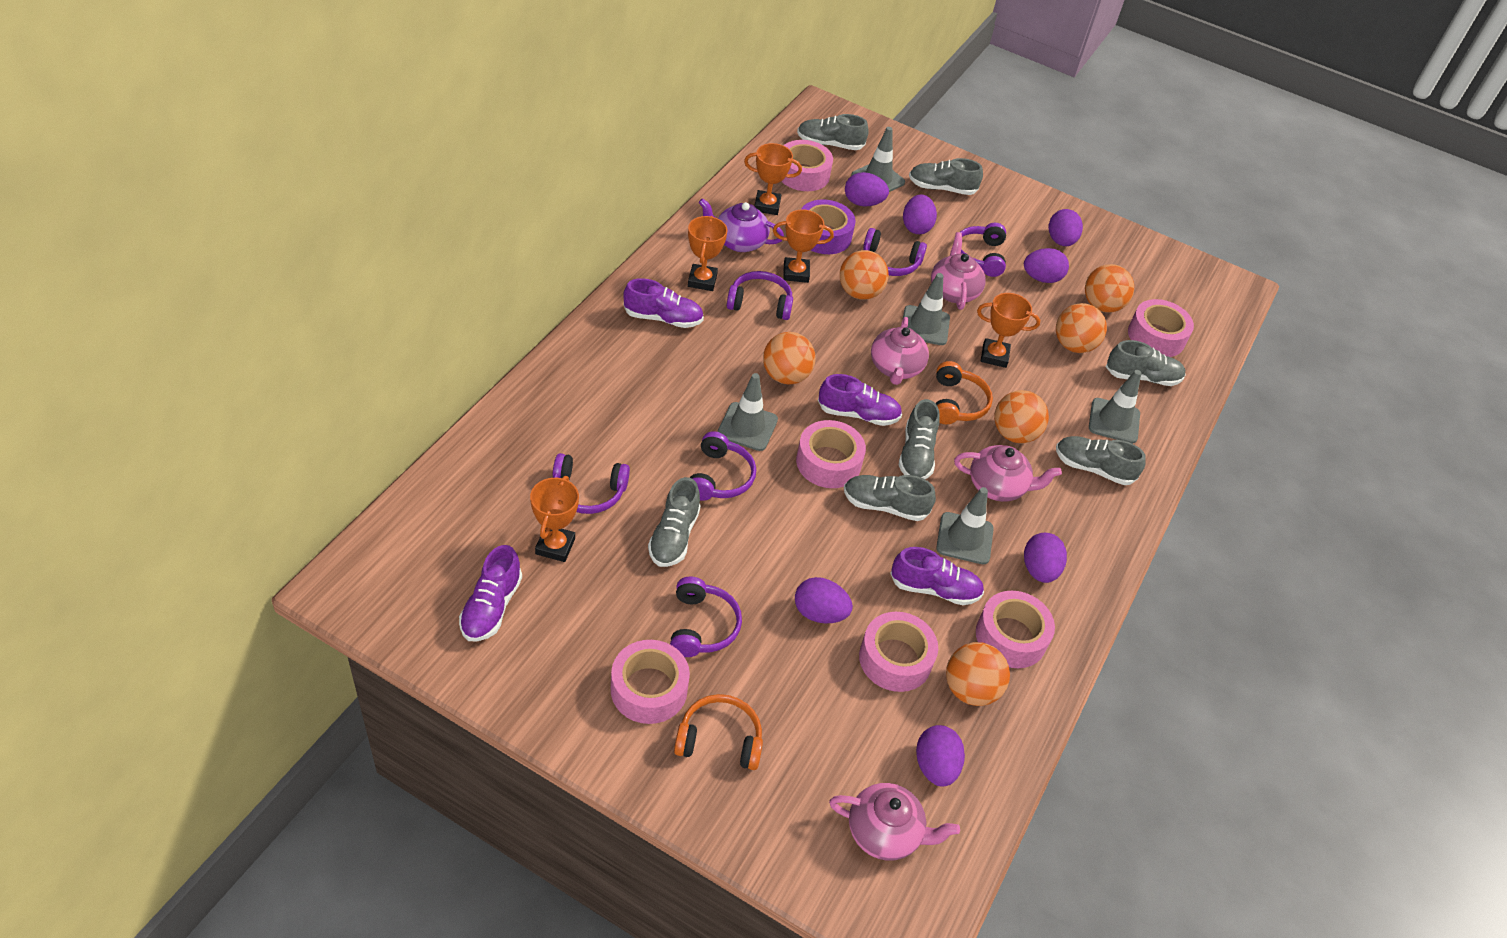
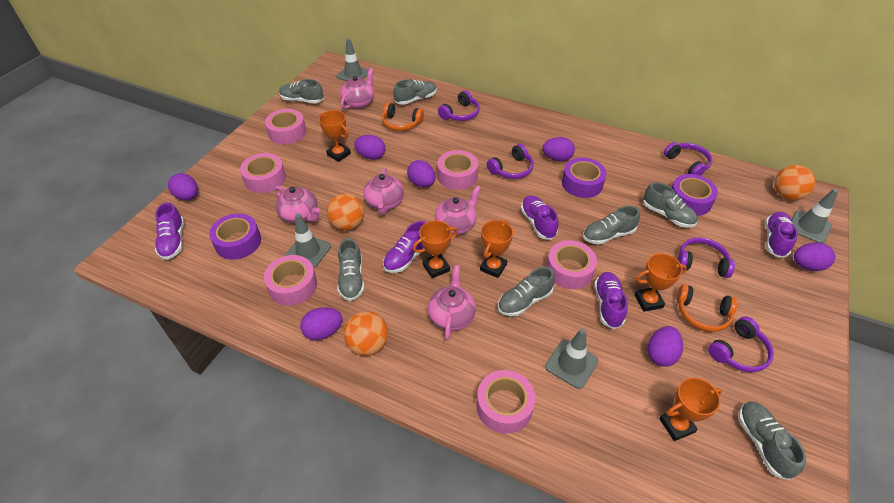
grey traffic cone: [718,373,778,451] [851,127,905,192] [903,273,950,345] [936,487,994,564] [1089,370,1141,444] = 5 -> [285,214,331,268] [336,38,369,81] [545,328,598,389] [792,189,838,243] = 4
orange ball: [763,332,816,385] [840,250,889,300] [946,642,1010,706] [994,390,1049,443] [1056,303,1107,353] [1085,264,1134,313] = 6 -> [327,193,364,231] [344,311,388,356] [774,165,816,200] = 3
pink teapot: [829,783,960,861] [871,317,929,385] [931,232,986,310] [954,445,1062,502] = 4 -> [275,186,320,224] [340,68,374,109] [364,167,404,215] [428,265,476,341] [435,185,481,235] = 5
purple headphones: [553,453,630,514] [670,577,742,657] [690,431,756,501] [727,271,793,320] [863,228,927,276] [960,223,1006,277] = 6 -> [438,90,480,121] [487,144,534,179] [664,142,712,176] [677,237,735,278] [708,317,774,372] = 5
purple shoe: [459,545,522,641] [623,278,704,328] [818,374,902,426] [890,547,984,605] = 4 -> [155,202,184,260] [383,221,426,273] [521,195,559,240] [594,272,628,329] [765,212,798,258] = 5
purple tape: [801,199,856,254] = 1 -> [209,213,261,260] [562,158,607,198] [671,174,718,216] = 3
purple teapot: [699,198,784,252] = 1 -> none = 0

